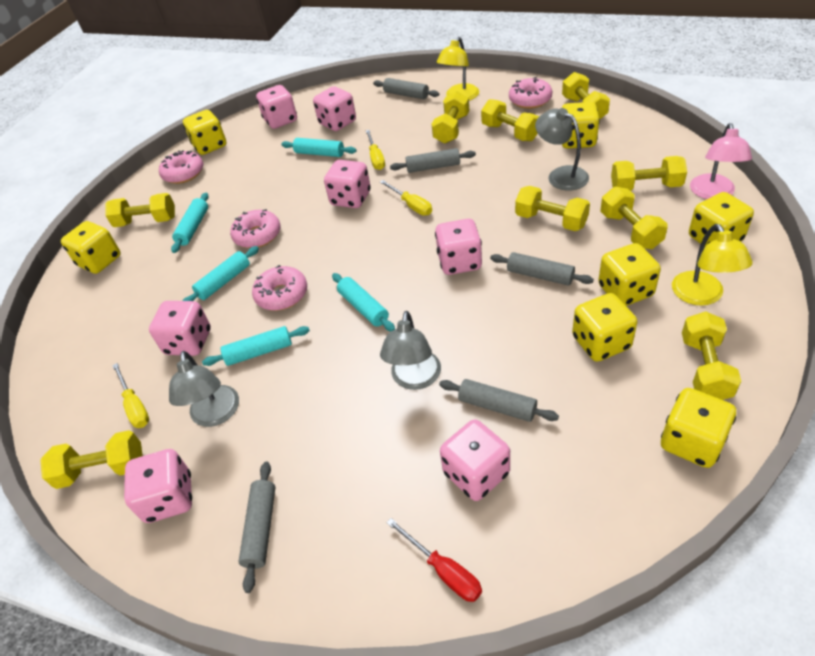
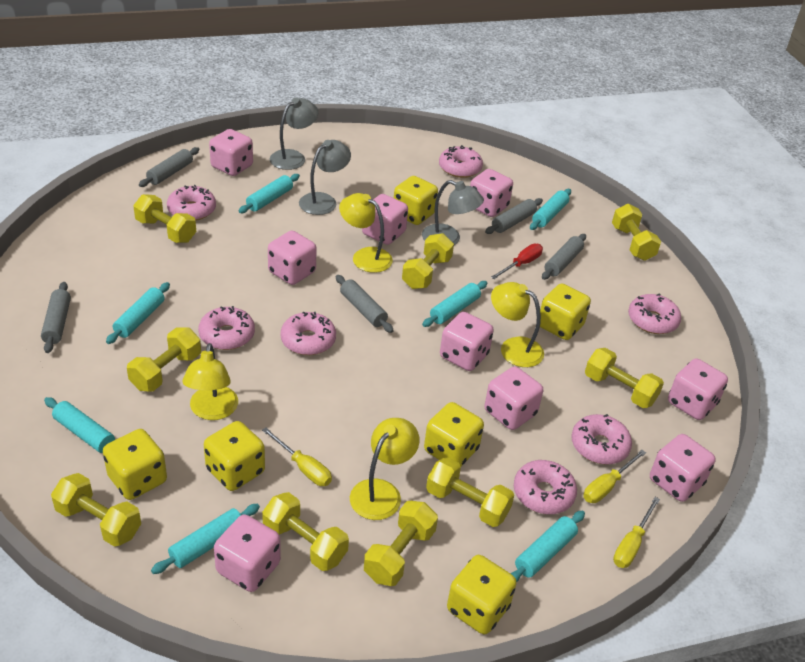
pink dice: [124,449,192,523] [149,301,211,356] [256,85,297,129] [313,86,356,131] [324,160,371,208] [435,219,482,275] [440,419,510,501] = 7 -> [209,129,253,176] [214,514,281,592] [268,231,317,285] [362,194,408,245] [440,312,494,371] [470,169,513,217] [484,367,543,430] [650,434,716,502] [668,358,728,420] = 9
pink donut: [159,150,203,184] [230,209,281,248] [252,265,307,311] [509,77,552,109] = 4 -> [167,185,216,221] [198,306,255,350] [281,312,336,355] [439,145,483,178] [514,460,577,514] [571,414,632,465] [628,293,681,334] = 7
pink lamp: [690,123,752,199] = 1 -> none = 0
turquoise rolling pin: [171,193,209,253] [183,246,259,301] [202,326,310,366] [281,138,357,157] [332,273,395,332] = 5 -> [44,397,115,453] [106,282,170,344] [151,504,260,574] [238,174,300,213] [422,281,487,327] [510,511,585,583] [530,189,571,230] = 7
yellow dice: [61,221,121,274] [183,110,227,155] [562,102,600,149] [572,293,637,362] [598,243,661,306] [661,388,736,468] [689,192,754,246] = 7 -> [103,429,167,500] [204,421,265,491] [394,176,438,225] [424,402,484,467] [447,555,517,634] [540,283,591,340] = 6
yellow lamp: [436,37,479,101] [672,224,753,306] = 2 -> [182,343,238,420] [339,193,393,273] [350,418,419,520] [491,282,544,367] = 4

